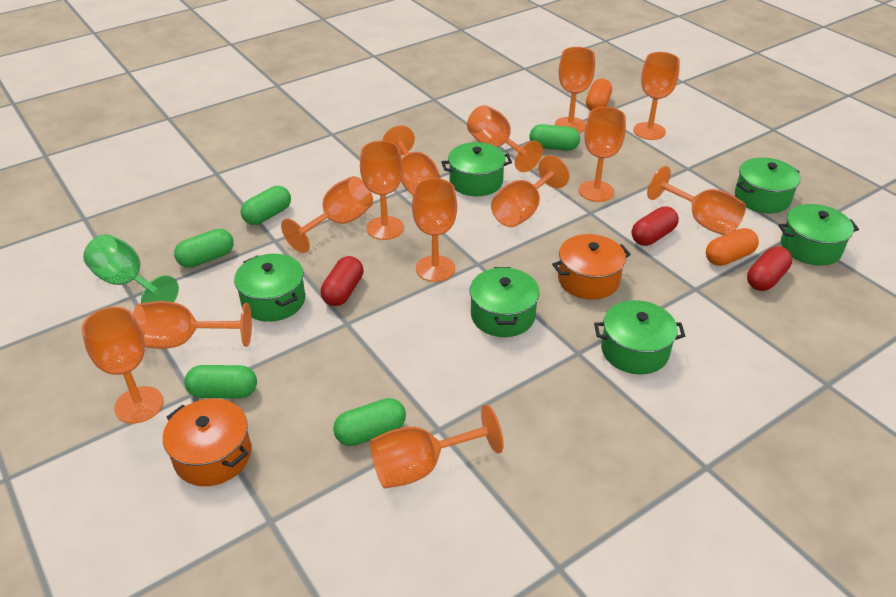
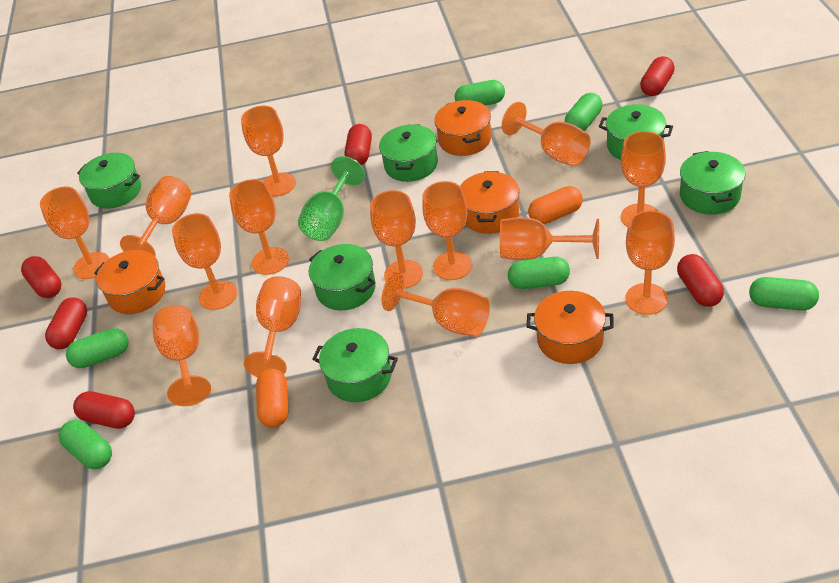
green capsule: [174,229,234,268] [184,365,257,399] [240,186,291,225] [333,398,406,446] [530,124,580,151] = 5 -> [59,420,112,469] [66,328,129,368] [455,80,505,106] [508,257,570,289] [565,93,603,131] [749,277,819,311] = 6
orange goblet: [82,307,163,424] [133,301,252,349] [281,176,373,253] [360,141,404,240] [370,405,504,489] [382,125,441,196] [412,178,457,282] [467,105,543,172] [491,155,569,227] [555,47,595,133] [579,107,626,202] [633,52,680,140] [647,166,746,235] = 13 -> [40,187,110,279] [120,176,191,256] [153,305,211,406] [172,213,237,310] [229,179,289,275] [241,106,296,197] [244,276,301,377] [370,190,423,289] [382,271,490,337] [422,181,472,280] [500,217,599,260] [502,102,591,166] [621,131,666,227] [625,210,675,315] = 14
orange pot: [163,399,251,486] [552,234,631,300] = 2 -> [94,250,166,314] [434,100,491,156] [460,171,519,234] [527,291,614,364] = 4
red capsule: [321,256,363,306] [631,206,679,246] [747,246,792,291] = 3 -> [21,256,62,298] [45,297,87,349] [73,391,135,429] [345,124,372,165] [640,56,675,96] [677,254,724,307] = 6

